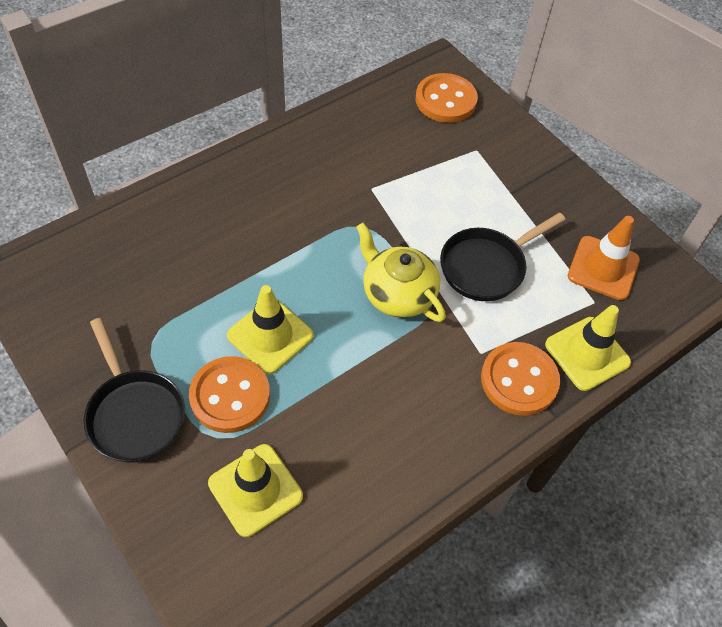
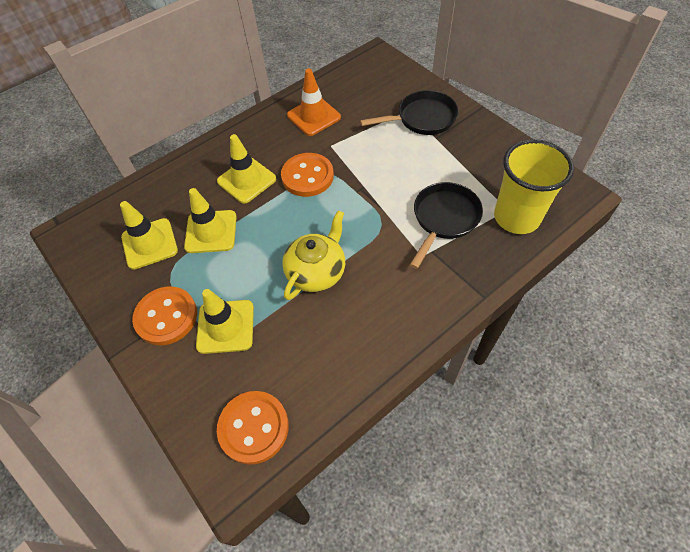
yellow cup: none = 0 -> [494,139,574,234] = 1
yellow traffic cone: [208,444,303,537] [227,285,314,374] [545,305,631,391] = 3 -> [120,201,178,270] [184,188,237,253] [196,289,254,354] [217,134,276,204] = 4

